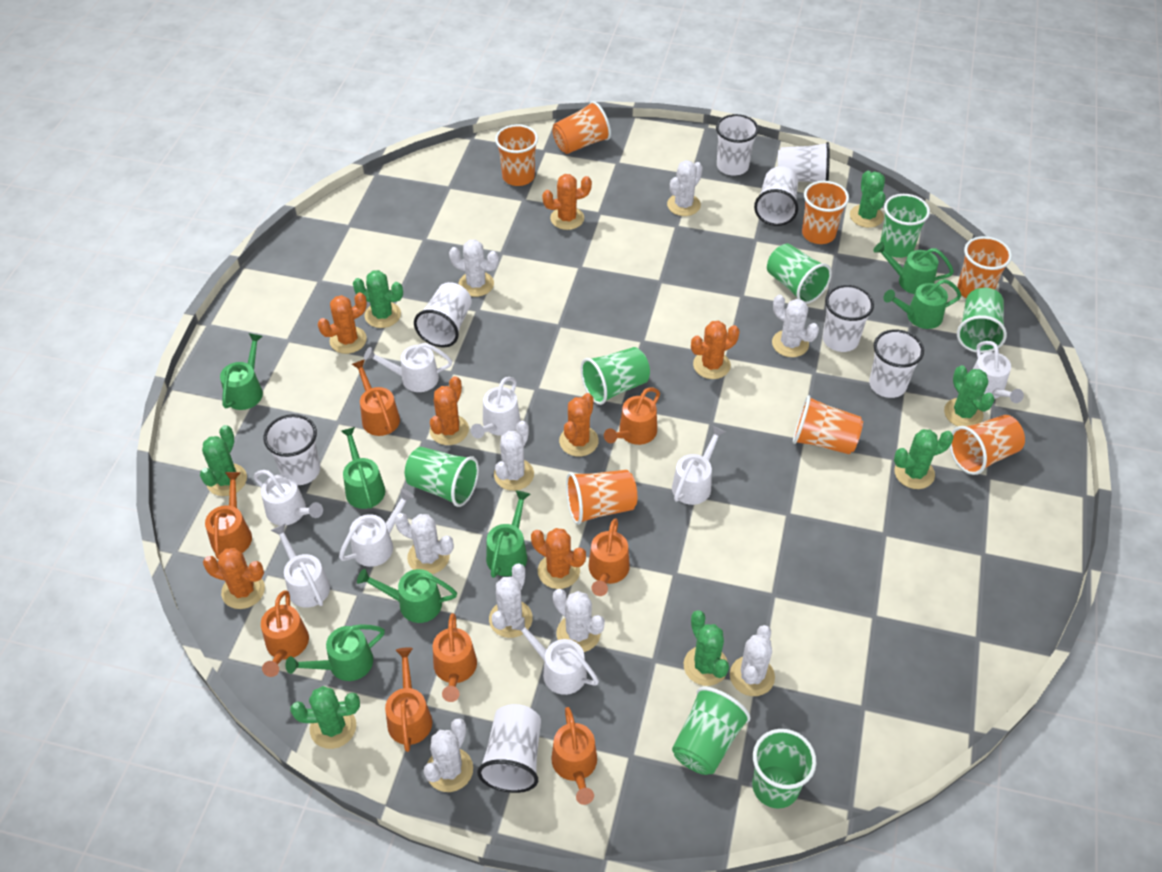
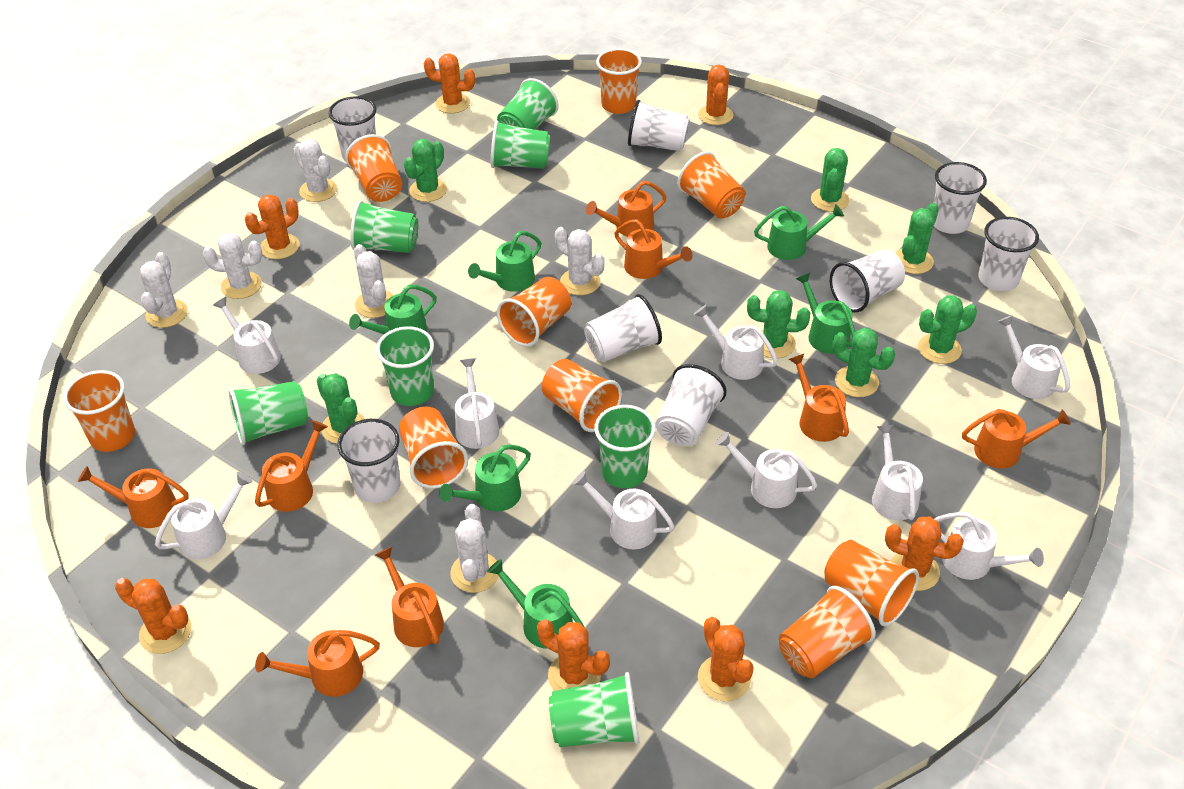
green watering can: [220,333,263,410] [285,624,385,681] [341,427,385,509] [357,569,457,623] [486,490,530,578] [873,242,954,294] [883,279,962,329] = 7 -> [349,285,437,334] [439,444,531,512] [468,231,541,292] [487,559,585,649] [754,204,844,260] [796,273,855,354] = 6
orange cup: [495,124,538,186] [552,101,611,154] [566,470,637,525] [793,395,863,455] [802,181,849,244] [950,415,1025,475] [957,236,1012,298] = 7 -> [63,370,135,452] [345,134,402,202] [399,407,468,489] [497,277,571,347] [542,359,622,432] [596,48,642,114] [677,151,745,219] [779,586,876,678] [824,540,919,627] = 9
white cactus: [394,513,454,574] [424,718,473,792] [449,240,499,297] [489,563,533,638] [494,421,534,491] [553,589,605,652] [667,160,703,216] [730,625,775,696] [772,295,819,357] = 9 -> [140,252,188,328] [203,233,263,299] [294,139,337,202] [354,244,394,318] [450,504,499,593] [555,227,605,295] = 6
white watering can: [253,470,323,525] [271,523,330,608] [339,489,414,567] [364,343,452,392] [471,377,521,439] [512,617,599,695] [672,426,725,505] [973,341,1024,403] = 8 -> [155,472,253,560] [213,297,281,374] [455,358,499,449] [572,471,674,549] [693,305,778,380] [716,432,817,508] [872,425,923,521] [934,512,1044,580] [997,315,1070,399] = 9

